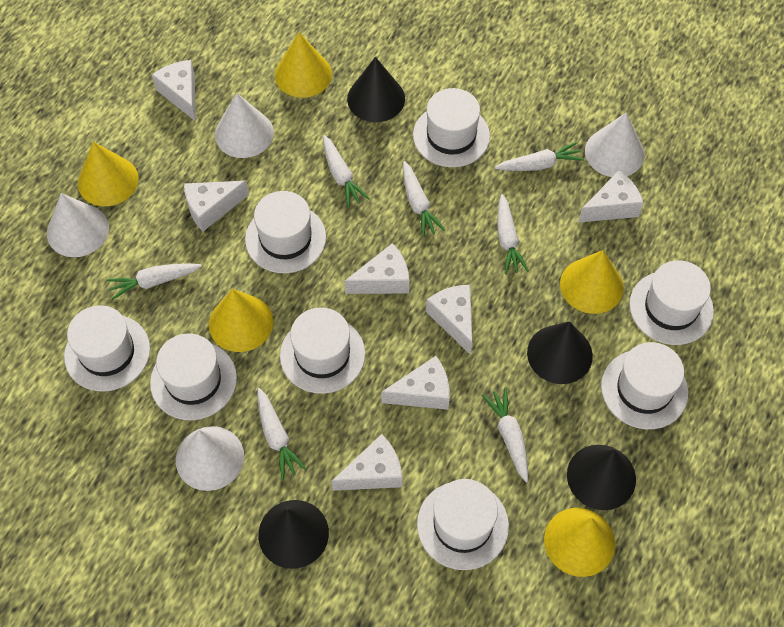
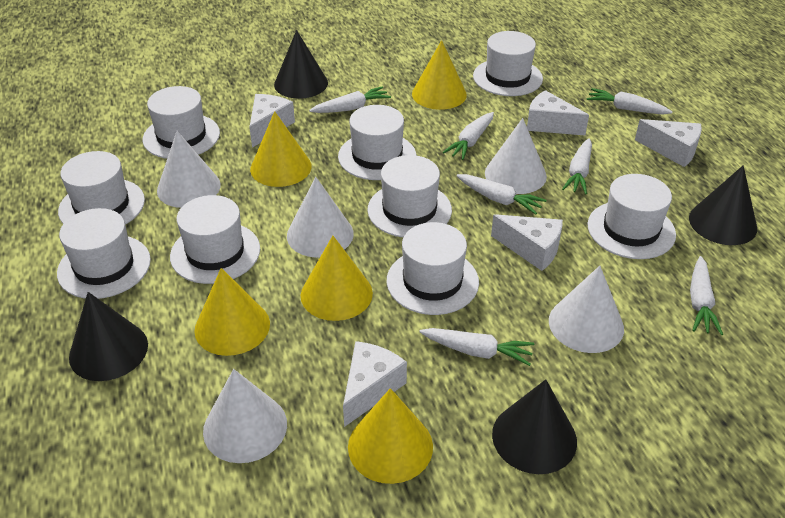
white cheese: [152,60,196,122] [184,180,249,232] [331,434,402,491] [344,243,409,294] [381,356,450,410] [426,285,472,355] [578,170,643,223] = 7 -> [249,94,295,148] [343,341,407,427] [491,214,563,271] [527,90,589,135] [635,119,702,167] = 5
white cone: [47,193,109,257] [176,426,244,491] [215,93,274,158] [585,113,645,177] = 4 -> [157,131,221,208] [203,369,287,463] [287,177,354,258] [485,118,547,194] [549,266,624,353] = 5
white hat: [64,305,150,391] [150,333,237,420] [245,191,326,273] [280,307,365,394] [413,88,490,167] [417,479,509,570] [601,342,688,429] [629,260,714,345] = 8 -> [57,208,151,299] [58,151,145,225] [143,86,220,159] [170,195,260,284] [338,105,416,180] [367,155,452,237] [387,222,479,315] [473,31,543,96] [587,174,676,259] = 9

